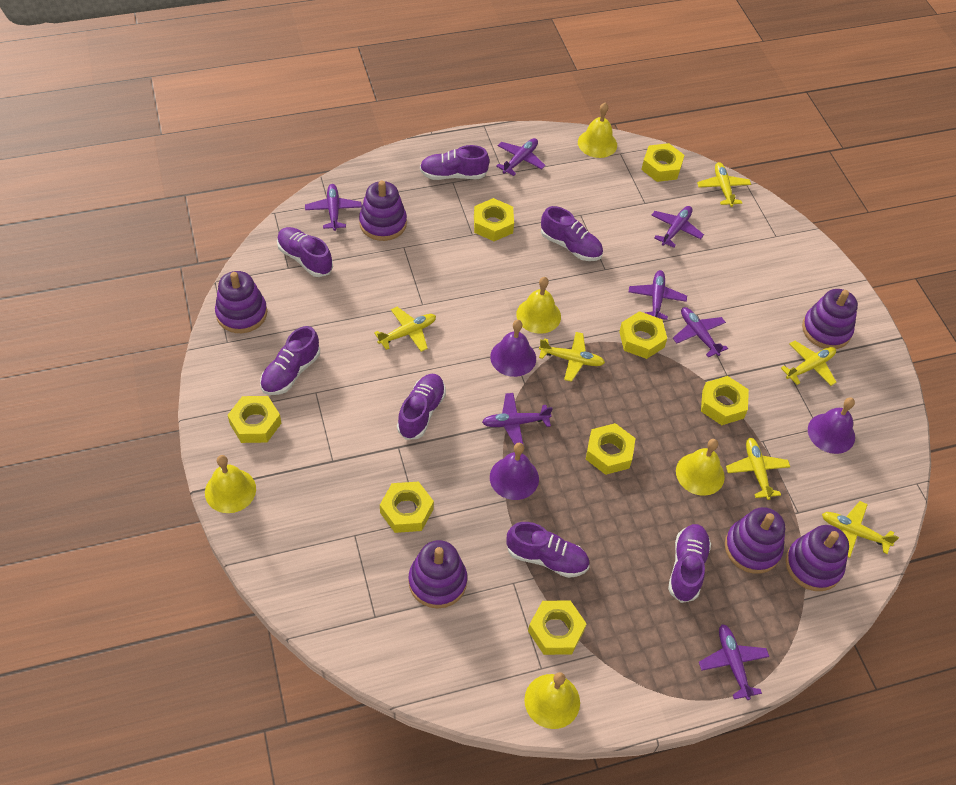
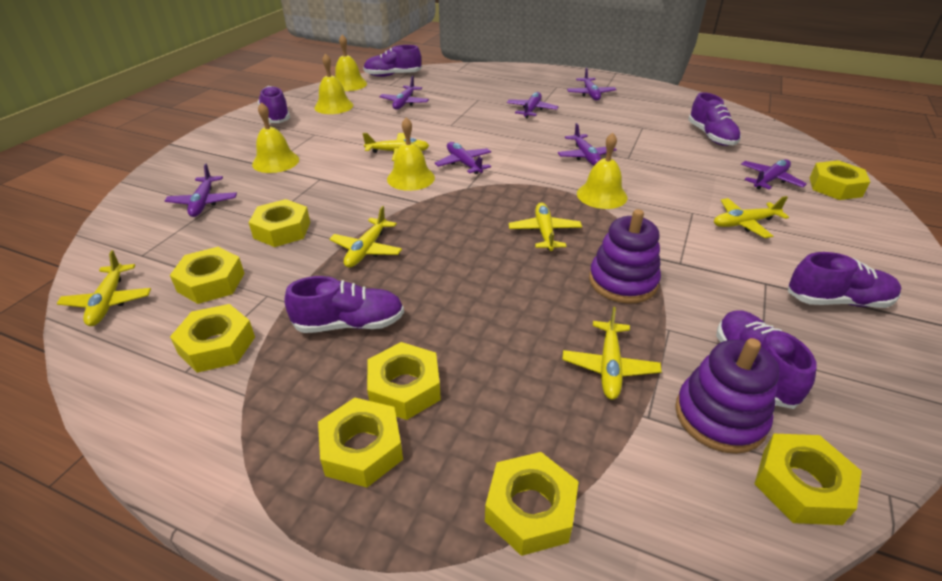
purple bell: [490,320,536,377] [490,443,539,500] [808,397,855,454] = 3 -> none = 0
purple shoe: [260,326,320,395] [277,227,333,277] [397,374,446,440] [420,145,489,180] [506,522,590,578] [541,206,603,261] [668,524,711,603] = 7 -> [258,86,290,123] [284,276,404,333] [363,45,421,77] [688,92,741,146] [716,310,817,409] [788,252,902,308] = 6
purple stacking toy: [215,271,267,333] [359,181,407,241] [408,540,467,609] [725,507,785,574] [786,525,849,591] [802,289,858,349] = 6 -> [589,209,661,304] [675,338,779,454] = 2

